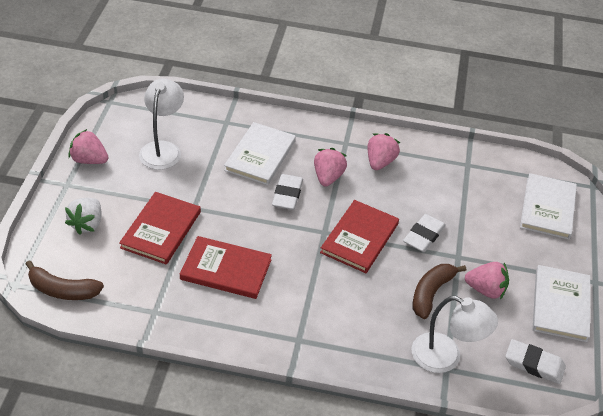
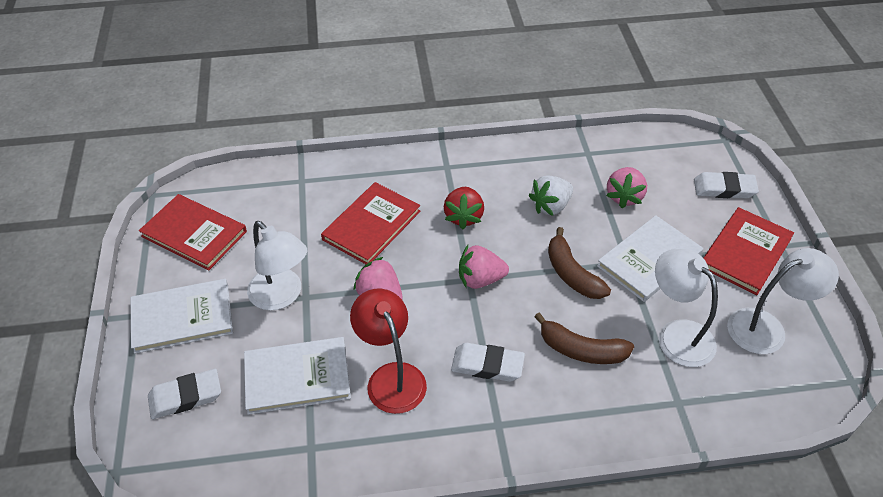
pink strawberry: [68,129,109,164] [314,148,347,187] [368,133,400,170] [465,262,509,299] = 4 -> [353,257,403,299] [459,245,509,289] [606,167,647,208] = 3
red lamp: none = 0 -> [350,289,427,414] = 1
red strawberry: none = 0 -> [444,187,484,229] = 1
white lamp: [139,79,184,170] [412,296,498,373] = 2 -> [247,221,307,311] [655,249,718,367] [727,248,839,354] = 3

